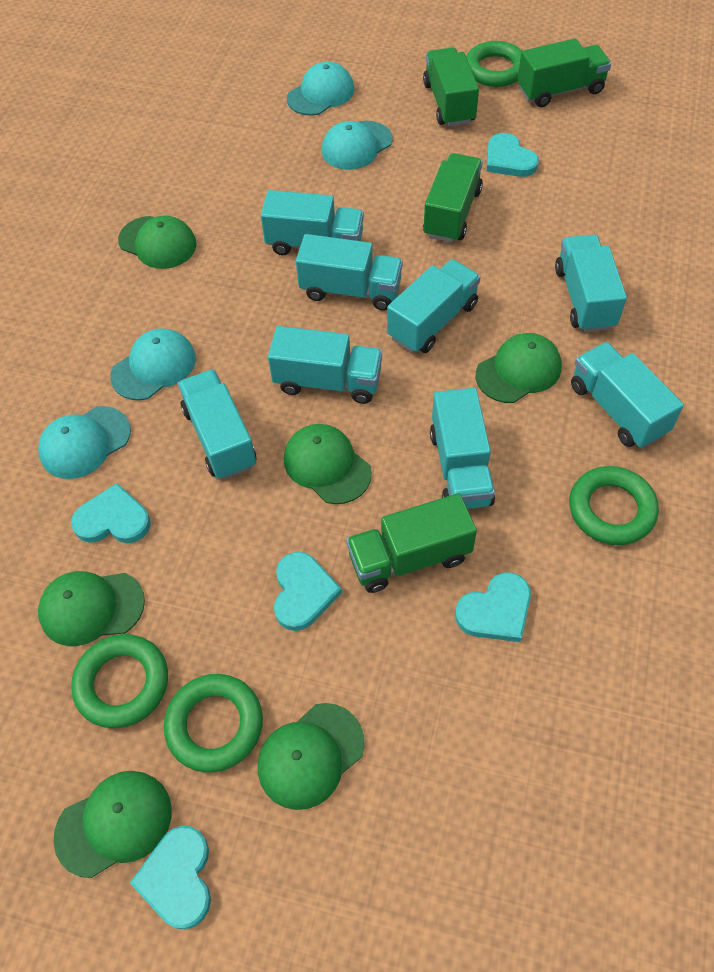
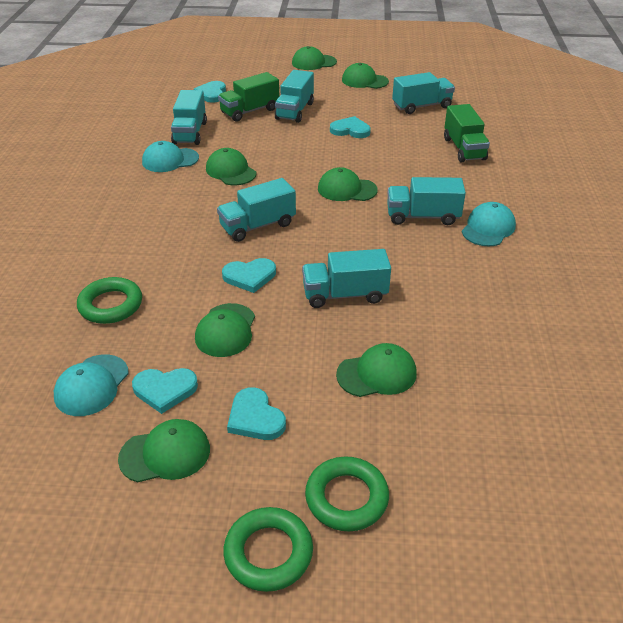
green cap: [38,571,145,646] [53,771,172,878] [118,216,197,269] [258,703,365,810] [284,424,372,504] [476,333,562,403] = 6 -> [118,419,210,482] [195,303,255,357] [206,148,256,185] [292,46,337,70] [318,167,378,201] [336,343,417,397] [342,63,389,89] = 7
green ring: [71,634,168,728] [164,674,263,772] [466,41,522,87] [569,466,659,545] = 4 -> [77,277,142,324] [223,507,313,592] [305,456,389,531] = 3
green truck: [346,493,477,593] [423,47,479,127] [423,153,483,243] [517,38,611,107] = 4 -> [218,72,279,122] [444,104,490,162] = 2
turquoise cap: [38,406,131,479] [110,328,196,400] [287,62,354,116] [322,121,393,170] = 4 -> [54,354,129,416] [142,141,199,172] [462,202,516,247] = 3
turquoise truck: [177,369,256,480] [261,190,364,255] [268,326,382,404] [296,234,403,311] [387,259,481,353] [430,388,495,509] [555,235,627,332] [571,342,684,449] = 8 -> [171,90,207,145] [217,178,296,242] [275,70,314,123] [302,249,391,308] [387,177,466,225] [392,72,455,114] = 6

